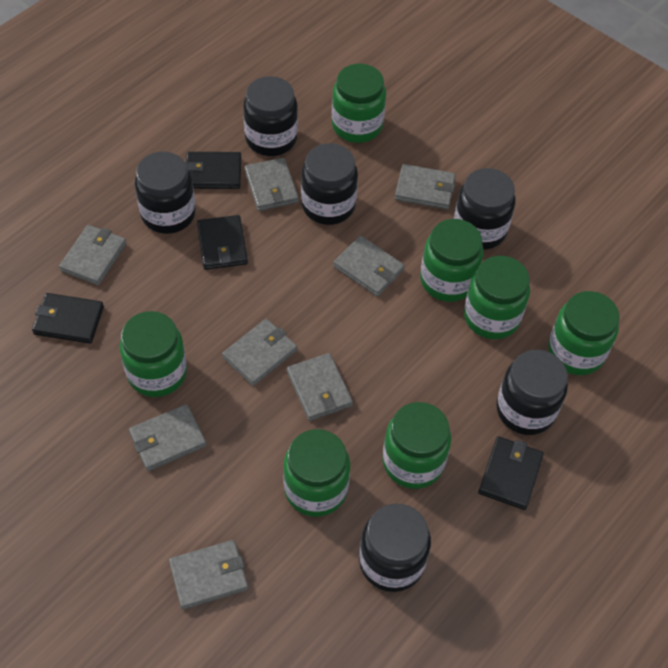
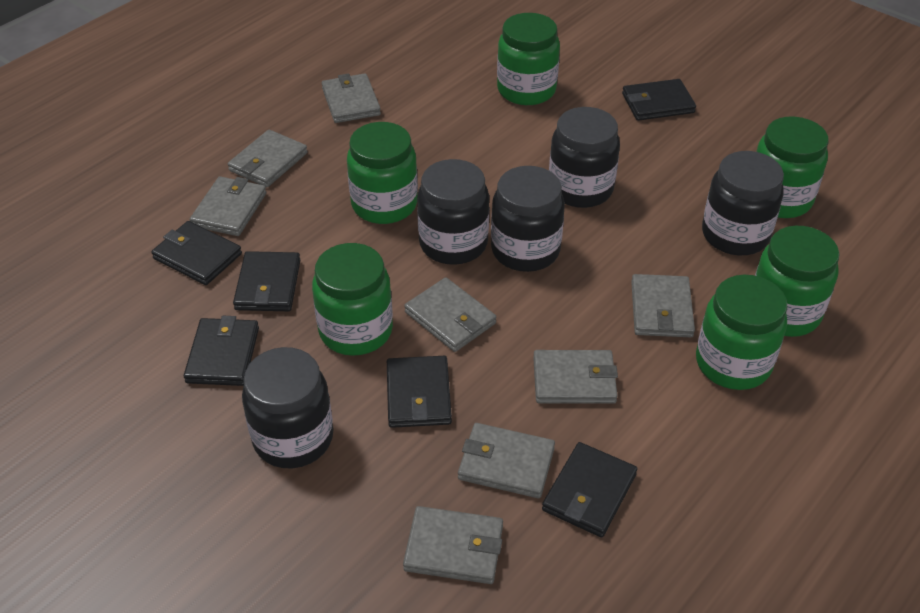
black jar: [135,152,196,234] [243,76,298,156] [301,143,358,225] [359,504,431,592] [454,168,516,250] [496,350,568,435] = 6 -> [242,347,333,468] [417,159,489,265] [491,166,565,272] [549,107,620,208] [702,151,784,255] = 5
black wallet: [32,293,104,344] [185,152,241,189] [197,215,248,270] [478,436,544,510] = 4 -> [151,221,242,285] [184,316,259,386] [233,251,300,311] [387,356,452,428] [542,442,637,537] [622,79,696,121] = 6
green jar: [119,311,187,397] [283,429,350,517] [332,64,386,143] [383,402,451,489] [420,219,484,302] [464,256,530,339] [548,291,620,375] = 7 -> [312,243,393,356] [347,122,418,224] [497,13,560,105] [696,275,788,390] [755,226,839,337] [756,117,828,218] = 6

